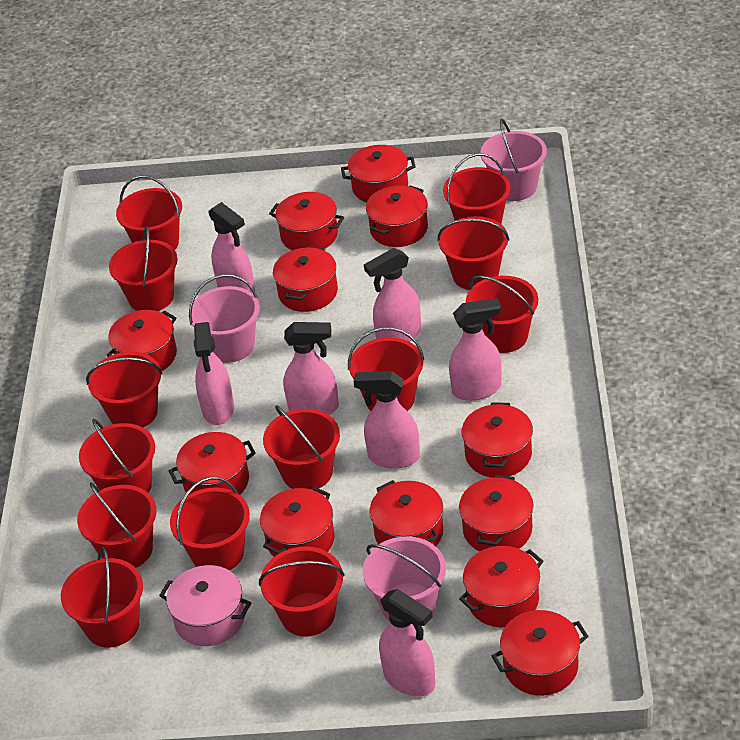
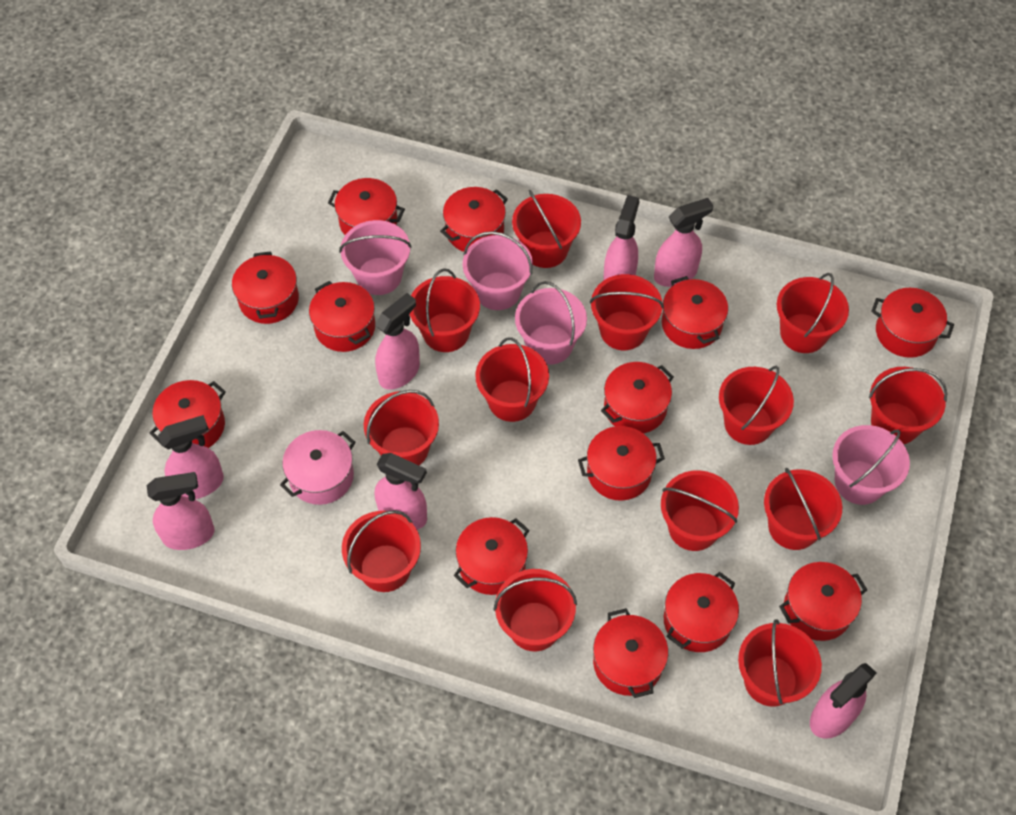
pink bucket: [189,274,260,363] [363,537,446,621] [481,119,547,201] = 3 -> [339,220,412,295] [463,231,533,310] [515,281,587,365] [832,425,910,505] = 4
red pot: [107,310,177,371] [169,432,256,495] [260,487,335,557] [269,192,344,250] [273,246,338,312] [341,145,416,203] [366,185,428,247] [370,480,443,546] [459,475,534,551] [459,546,543,627] [462,402,533,478] [492,610,589,696] = 12 -> [150,380,226,448] [232,251,299,324] [309,281,375,352] [328,178,405,235] [440,187,508,252] [454,517,529,595] [578,426,665,501] [593,608,668,698] [601,362,674,433] [662,276,728,349] [664,572,739,652] [779,562,867,641] [871,288,954,358] = 13

